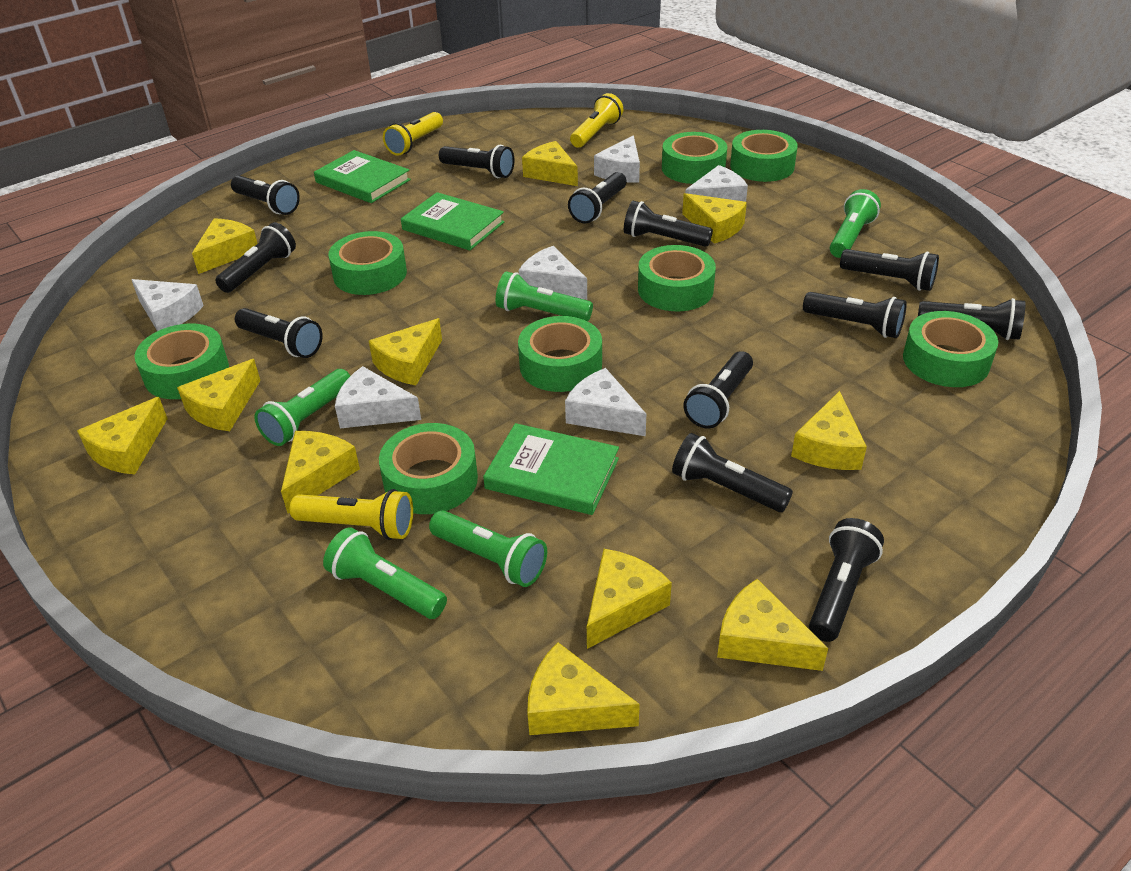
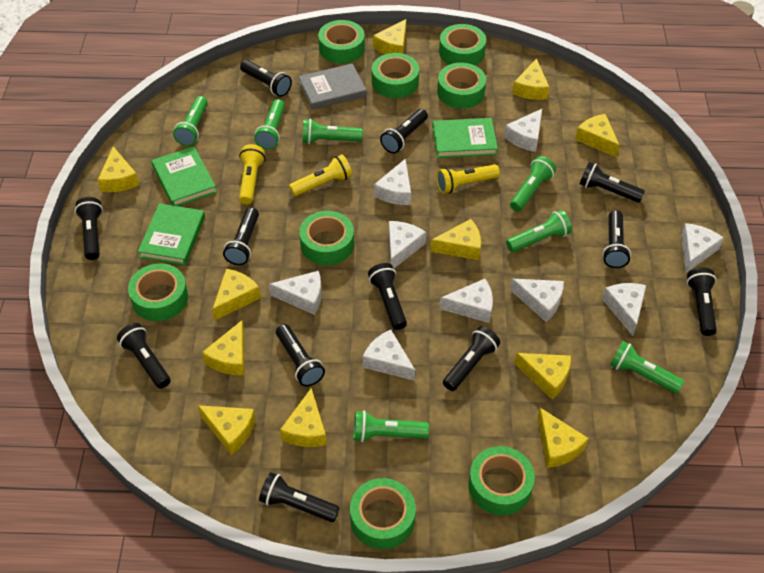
green flashlight: [254,369,350,446] [323,527,447,619] [429,510,547,587] [496,271,593,321] [830,189,881,258] = 5 -> [173,96,208,146] [254,99,285,149] [302,119,363,144] [353,411,429,442] [506,210,572,252] [510,156,556,212] [610,341,684,394] = 7
grey book: none = 0 -> [299,63,367,110] = 1
white cheese: [131,279,204,331] [335,366,421,428] [519,246,587,300] [565,368,646,436] [594,135,640,183] [685,165,748,202] = 6 -> [269,271,322,315] [363,330,415,381] [374,159,411,205] [389,221,426,268] [439,279,493,323] [504,109,542,152] [510,279,564,322] [602,283,646,336] [681,223,724,273] = 9

